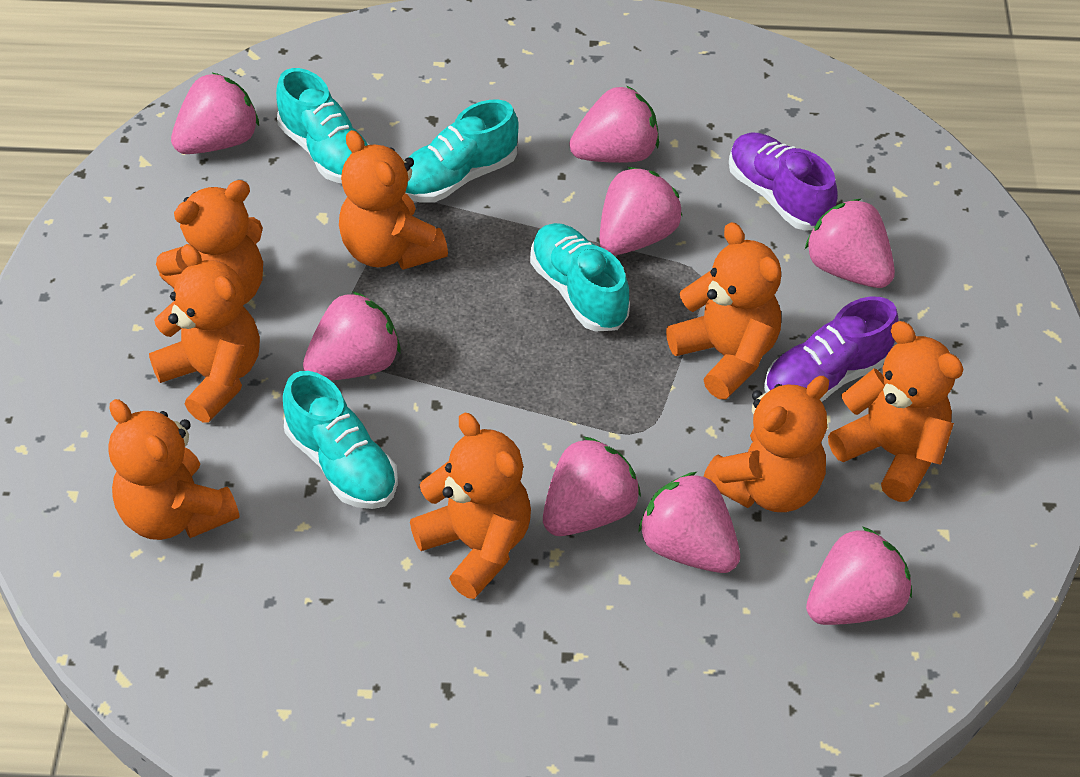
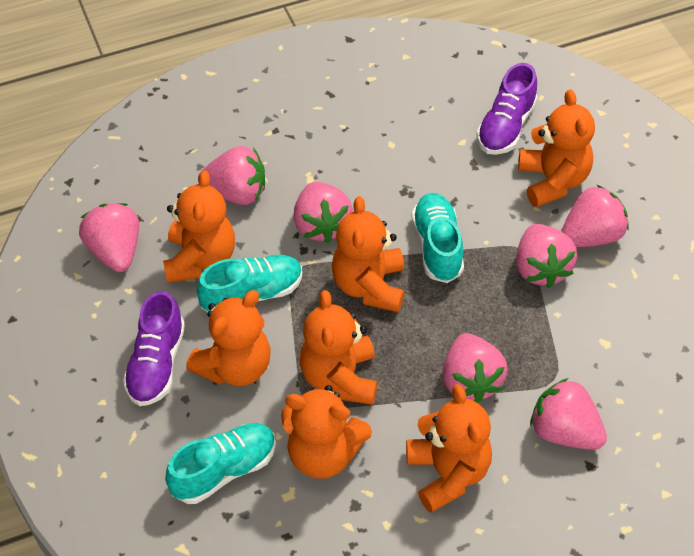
orange teddy bear: [108,399,239,540] [149,244,260,423] [156,180,263,305] [339,130,448,270] [410,413,531,599] [666,222,781,400] [704,376,829,512] [828,321,963,502] = 8 -> [163,170,235,283] [186,290,271,386] [281,385,372,479] [300,290,377,405] [332,196,404,312] [406,384,492,513] [518,90,595,207] = 7
pink strawberry: [171,73,259,154] [303,291,400,381] [543,436,641,536] [569,85,659,163] [600,167,683,255] [638,471,740,573] [805,199,895,288] [806,526,912,625] = 8 -> [79,203,139,272] [198,146,265,205] [293,182,353,243] [442,333,508,403] [516,224,577,288] [530,378,607,450] [561,185,629,247] = 7
turquoise shoe: [276,68,369,183] [283,371,398,509] [405,100,519,203] [530,223,630,331] = 4 -> [165,423,276,504] [197,255,302,312] [411,193,464,283] = 3

